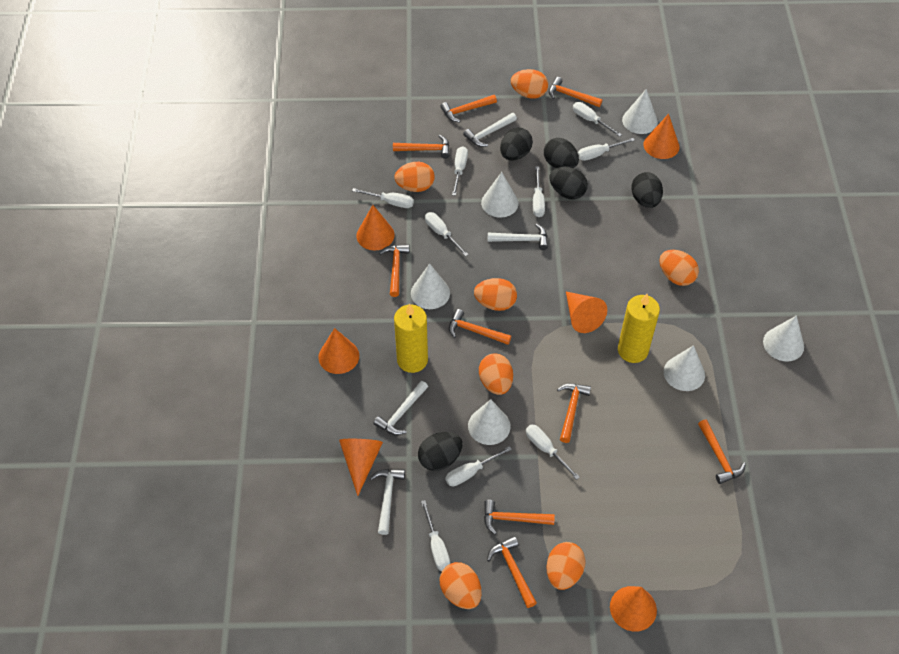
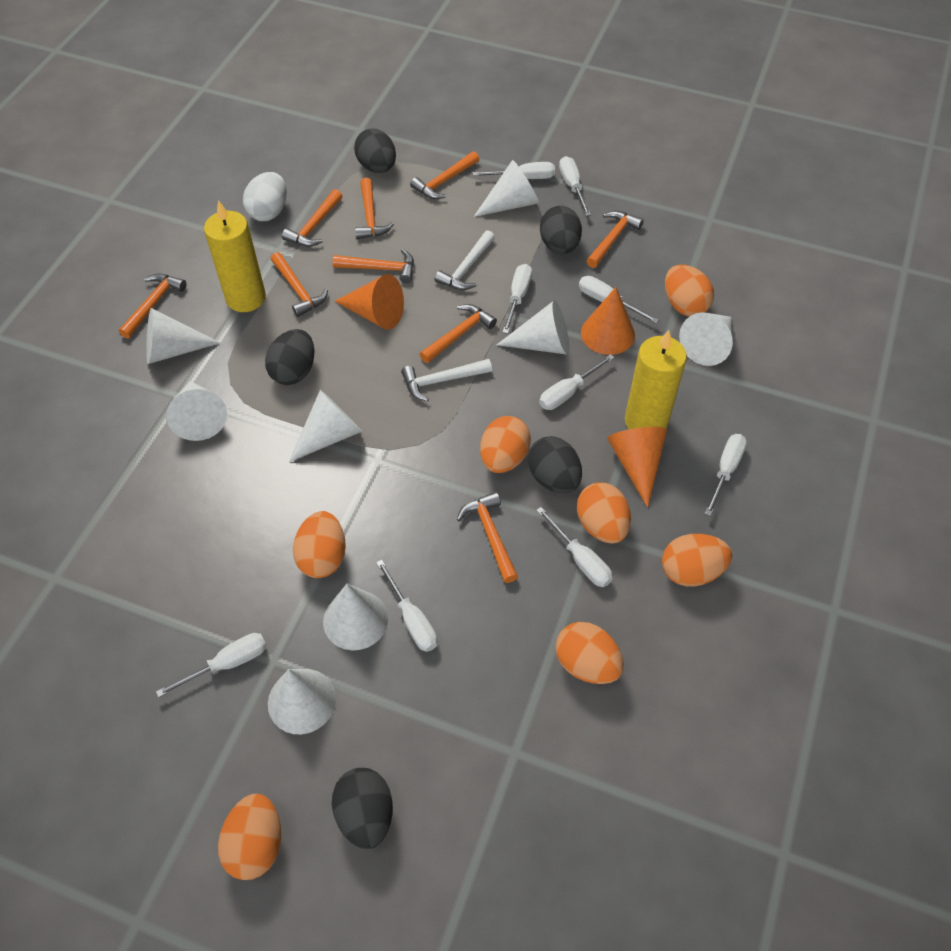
orange cone: [318,328,359,374] [339,439,383,496] [357,205,394,250] [566,291,607,333] [610,586,657,632] [644,114,679,159] = 6 -> [335,274,404,330] [581,287,635,355] [607,427,667,508] = 3
white cone: [411,263,450,309] [468,399,511,445] [481,172,519,217] [622,89,658,134] [664,345,705,391] [763,315,804,361] = 6 -> [146,308,220,364] [166,381,227,441] [268,669,336,734] [289,390,362,462] [323,584,388,650] [474,160,539,217] [497,300,570,355] [679,313,733,366] = 8
white egg: none = 0 -> [243,172,287,221] = 1
white hammer: [370,469,405,535] [373,381,428,435] [463,113,517,147] [488,224,548,250] = 4 -> [401,359,492,402] [435,230,495,290] = 2

